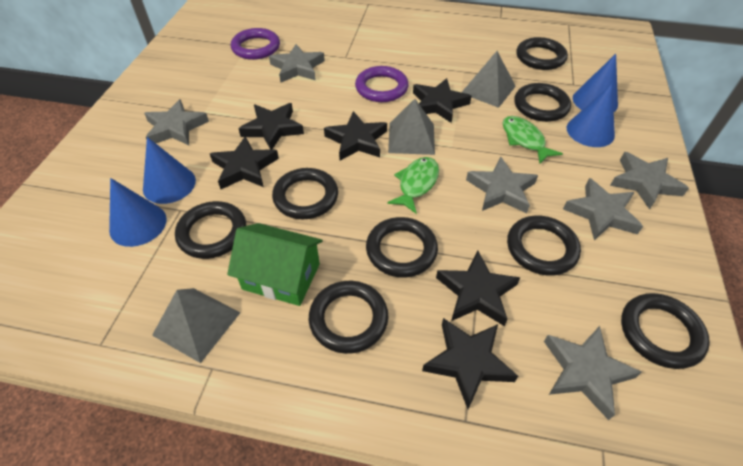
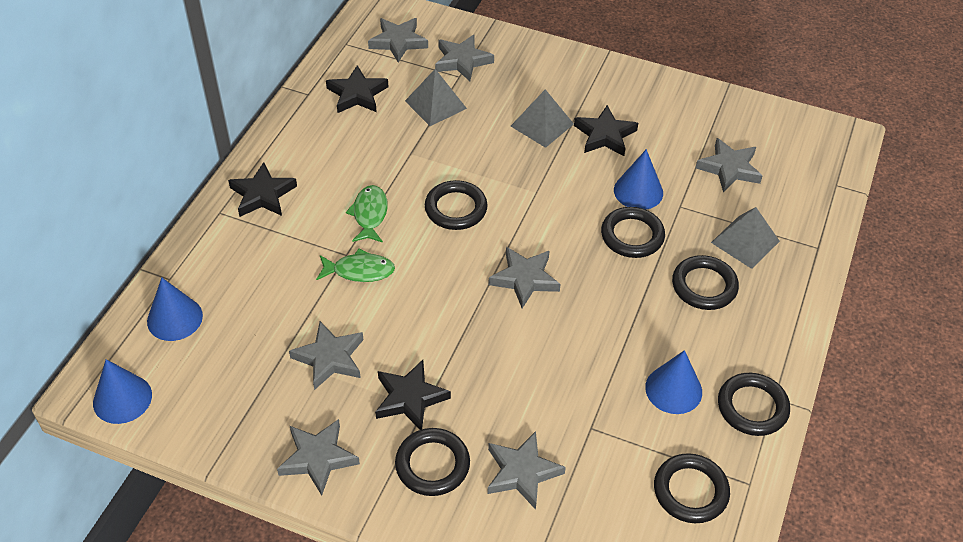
black ring: [175,201,246,259] [272,168,338,219] [309,281,389,354] [366,217,438,278] [507,216,581,276] [514,83,571,122] [517,37,568,70] [621,293,710,369] = 8 -> [395,428,470,496] [425,180,488,230] [601,207,665,258] [654,453,730,523] [672,255,739,310] [718,373,790,436] = 6
black star: [210,136,279,189] [239,103,304,149] [324,111,387,161] [413,78,472,123] [422,318,518,409] [436,251,520,326] = 6 -> [228,162,297,217] [326,65,388,113] [375,360,451,430] [574,105,638,156] = 4
green house: [227,223,323,306] = 1 -> none = 0
grey star: [144,99,209,146] [269,44,325,82] [466,156,538,214] [544,326,642,420] [563,178,643,240] [610,152,689,210] = 6 -> [277,419,360,496] [289,321,364,390] [368,18,428,63] [435,35,494,81] [487,431,566,510] [488,247,561,308] [696,138,762,192] = 7
purple ring: [231,28,280,60] [355,66,409,102] = 2 -> none = 0

